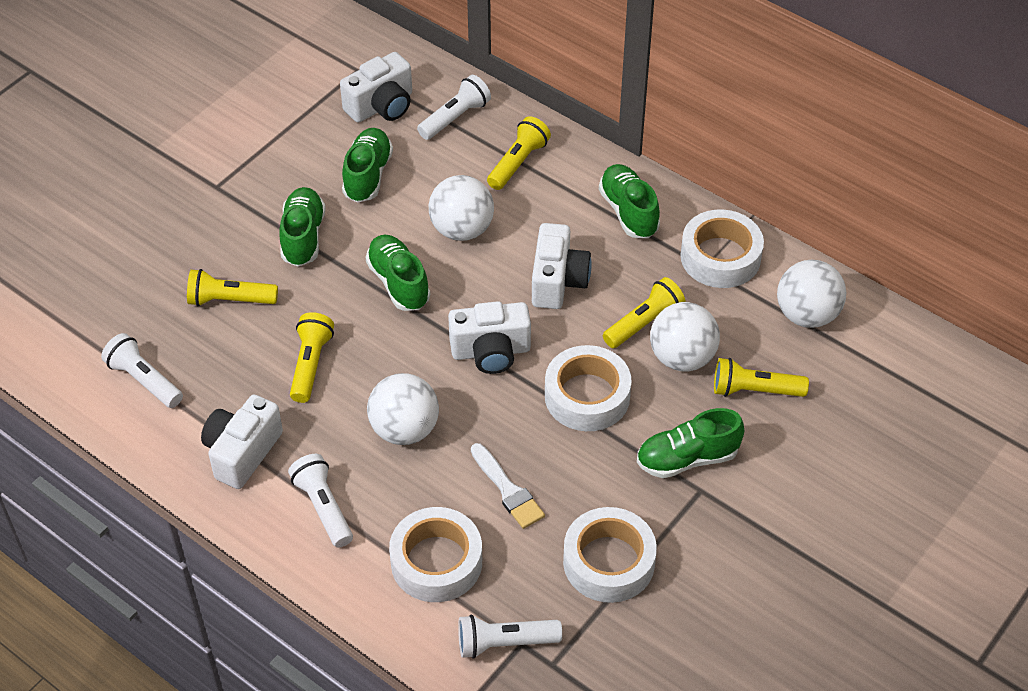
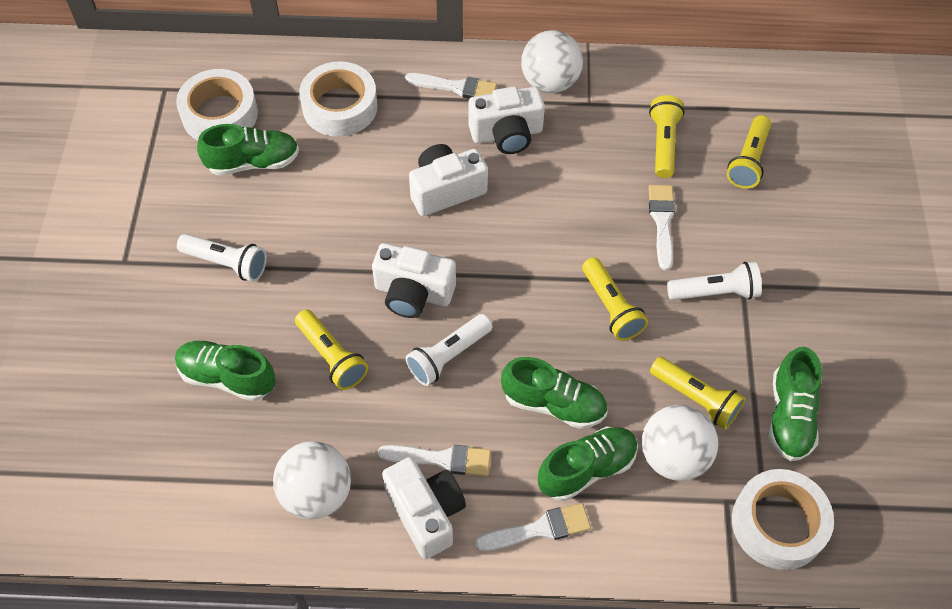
white ball: [367,373,439,445] [429,175,494,241] [650,302,720,371] [777,259,846,328] = 4 -> [273,441,351,519] [521,30,583,93] [641,405,718,481] = 3
white brush: [471,443,545,529] = 1 -> [378,445,491,476] [405,73,497,99] [475,503,591,551] [649,185,675,270] = 4
white flashlight: [101,333,183,408] [288,454,353,548] [417,75,491,140] [458,615,562,659] = 4 -> [177,234,267,282] [406,314,493,386] [667,262,762,300] = 3
white tape: [389,507,482,602] [545,345,632,431] [563,507,657,603] [680,209,764,288] = 4 -> [176,69,258,140] [299,61,378,137] [732,469,834,570] = 3

